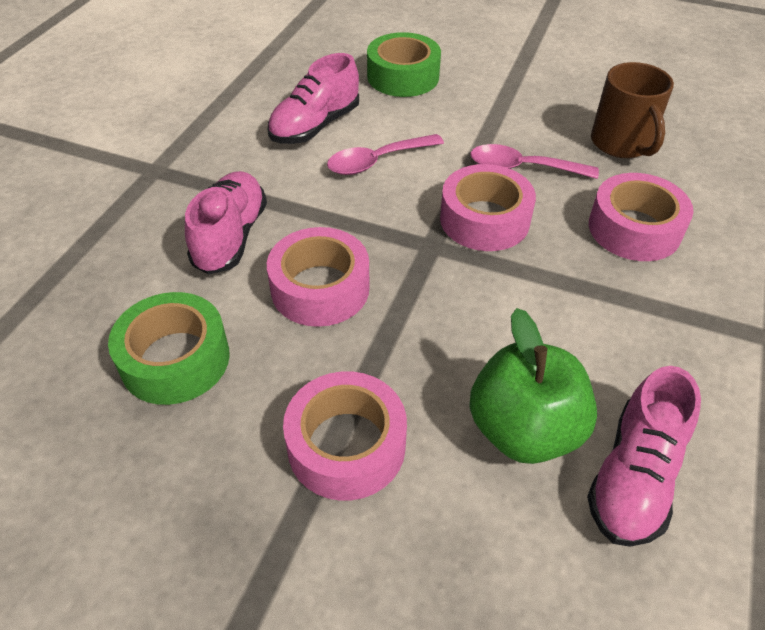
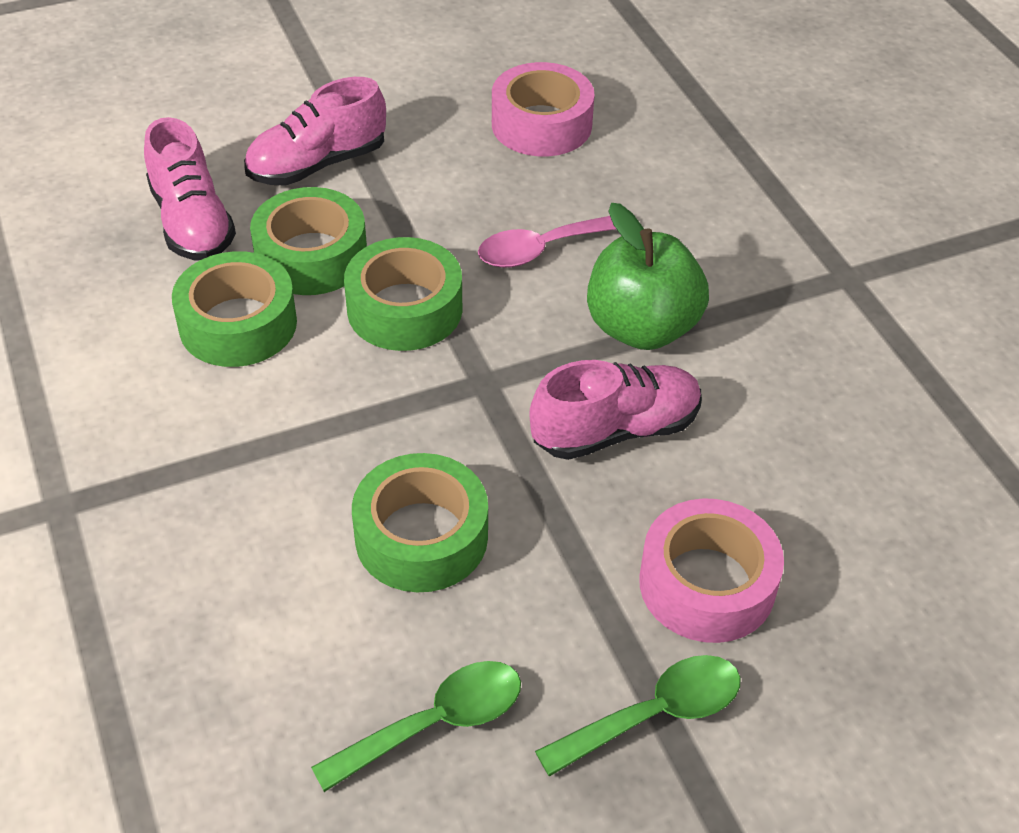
brown mug: [591,62,674,158] = 1 -> none = 0
green spoon: none = 0 -> [311,661,521,792] [535,655,741,777] = 2
green tape: [108,292,230,405] [367,32,441,97] = 2 -> [172,251,297,367] [250,187,367,295] [344,237,462,351] [352,453,488,592] = 4
pink spoon: [327,134,444,175] [470,144,599,179] = 2 -> [478,216,616,268] = 1
pink tape: [267,227,370,327] [283,371,407,501] [440,164,536,251] [589,173,693,261] = 4 -> [492,62,595,156] [639,498,784,643] = 2

